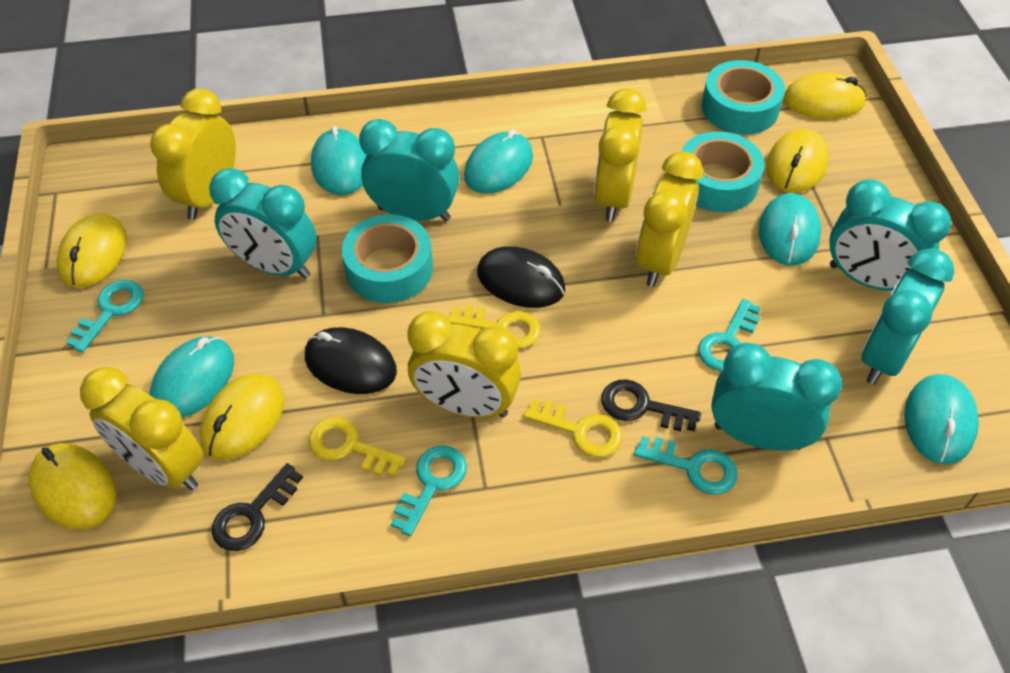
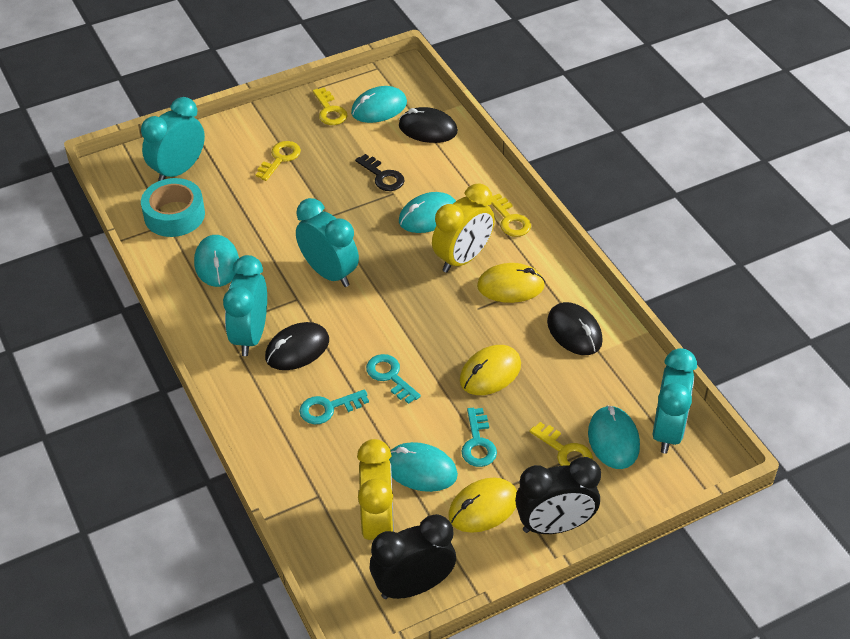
black clock: none = 0 -> [370,514,456,599] [515,457,601,534] = 2
black key: [212,463,303,551] [601,379,701,431] = 2 -> [355,154,404,191] = 1
black mouse: [305,327,397,394] [477,246,565,308] = 2 -> [265,322,329,370] [399,107,458,143] [547,302,603,355] = 3
turquoise clock: [209,168,317,279] [359,119,460,221] [711,343,842,451] [829,179,951,291] [861,248,954,385] = 5 -> [141,97,205,181] [223,255,267,356] [296,198,359,287] [653,348,697,454] = 4
turquoise key: [66,280,144,353] [391,445,467,536] [634,436,737,495] [698,299,761,371] = 4 -> [299,389,369,424] [366,354,421,404] [461,408,497,467] = 3
turquoise tape: [342,214,433,303] [682,131,765,212] [701,60,785,135] = 3 -> [141,178,205,237] = 1
yellow clock: [80,367,203,491] [150,88,236,220] [408,311,521,418] [594,88,646,221] [636,151,703,287] = 5 -> [357,439,394,540] [432,184,495,273] = 2
yellow key: [308,417,406,477] [448,305,540,349] [523,399,622,457] = 3 -> [256,141,301,181] [313,88,347,125] [491,194,531,237] [529,422,593,466] = 4
yellow mouse: [29,443,116,530] [56,213,127,288] [200,373,284,460] [766,129,828,193] [784,72,866,119] = 5 -> [448,478,517,533] [460,345,521,395] [477,263,545,303] = 3

